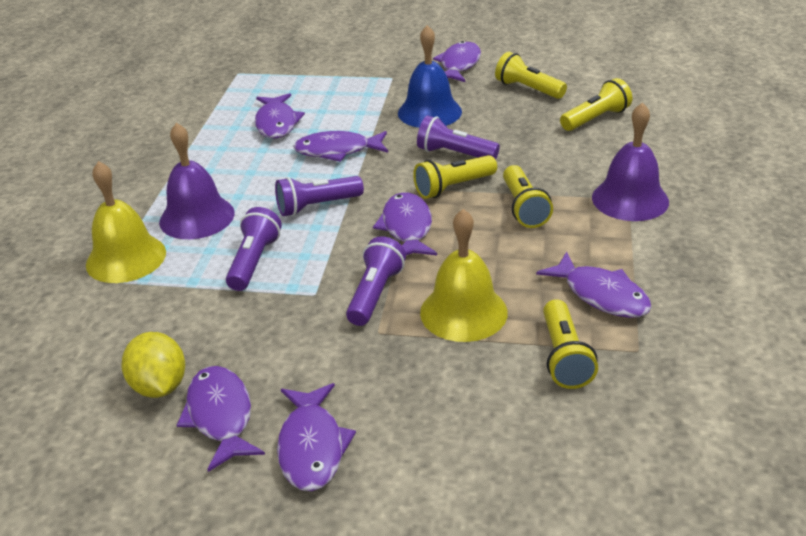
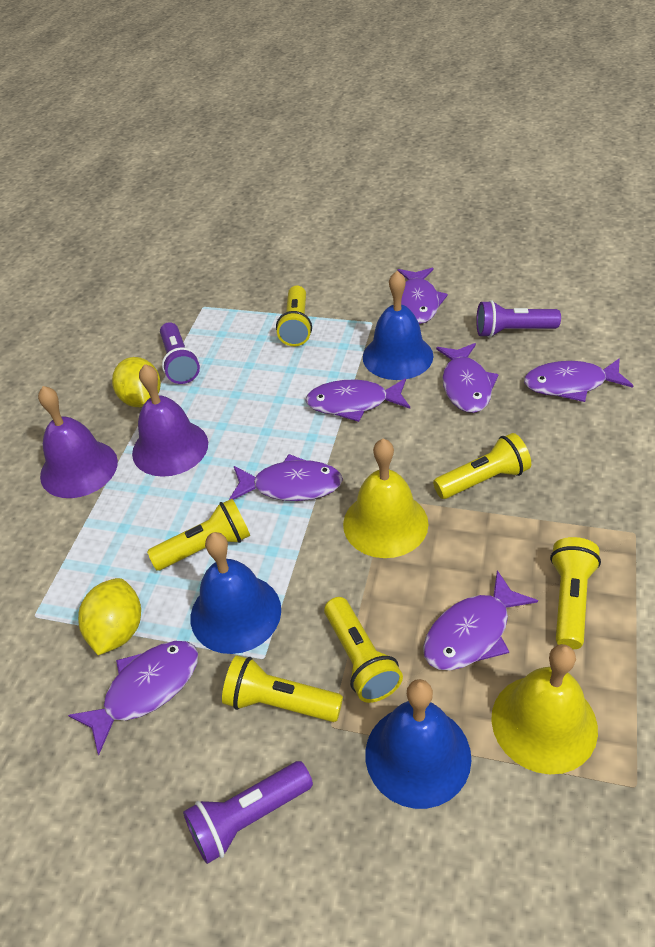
blue bell: [398,25,462,128] = 1 -> [191,532,281,654] [363,271,433,380] [365,679,471,809] = 3
purple flashlight: [226,207,282,291] [275,176,364,216] [346,236,406,326] [417,115,500,160] = 4 -> [160,322,200,384] [183,761,313,864] [476,300,561,338] = 3
yellow flashlight: [413,155,497,199] [495,52,567,99] [503,165,553,228] [543,299,598,389] [560,78,632,131] = 5 -> [147,499,250,570] [222,656,343,722] [276,286,312,346] [324,597,403,703] [433,433,531,499] [550,537,601,649] = 6
yellow lemon: [121,332,185,398] = 1 -> [78,578,141,655] [112,357,161,407] = 2

